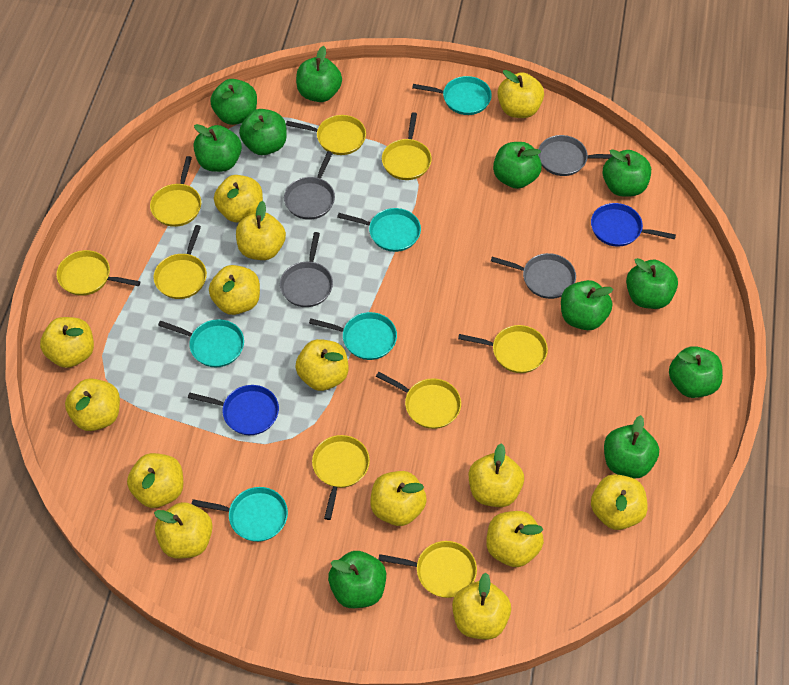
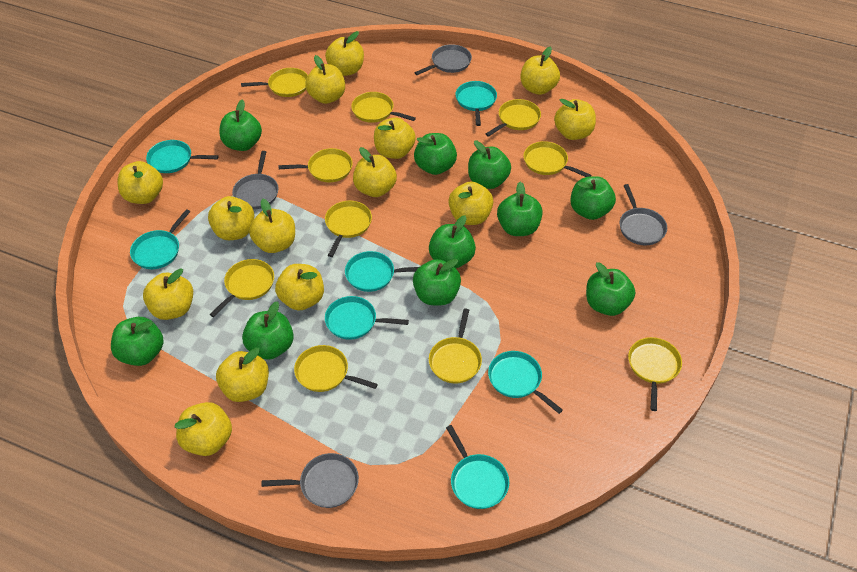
blue pan: [188,385,279,435] [591,203,676,247] = 2 -> none = 0
green apple: [194,124,242,172] [210,79,257,125] [239,109,287,155] [296,46,342,102] [328,551,386,608] [493,142,542,189] [561,280,613,330] [603,149,651,197] [604,415,659,479] [626,258,678,309] [669,346,723,398] = 11 -> [111,317,164,366] [219,99,262,151] [242,301,294,360] [413,259,461,305] [414,133,457,175] [429,215,476,268] [468,141,511,189] [497,182,543,236] [570,176,616,220] [586,262,635,316] = 10
turquoise pan: [158,319,244,367] [192,487,288,542] [309,312,397,360] [337,208,421,252] [412,76,492,115] = 5 -> [130,209,190,269] [146,140,219,173] [325,296,409,340] [345,251,419,292] [446,425,509,509] [455,81,497,126] [488,351,563,414] = 7
yellow pan: [56,250,140,296] [150,156,201,227] [153,225,207,299] [286,115,366,155] [312,435,370,520] [376,372,461,429] [378,541,477,598] [382,112,432,180] [458,325,548,373] = 9 -> [209,259,274,317] [241,68,308,97] [278,148,353,182] [294,345,378,392] [325,201,372,257] [351,92,416,123] [429,309,482,384] [486,99,541,137] [523,141,591,177] [628,337,682,411] = 10

